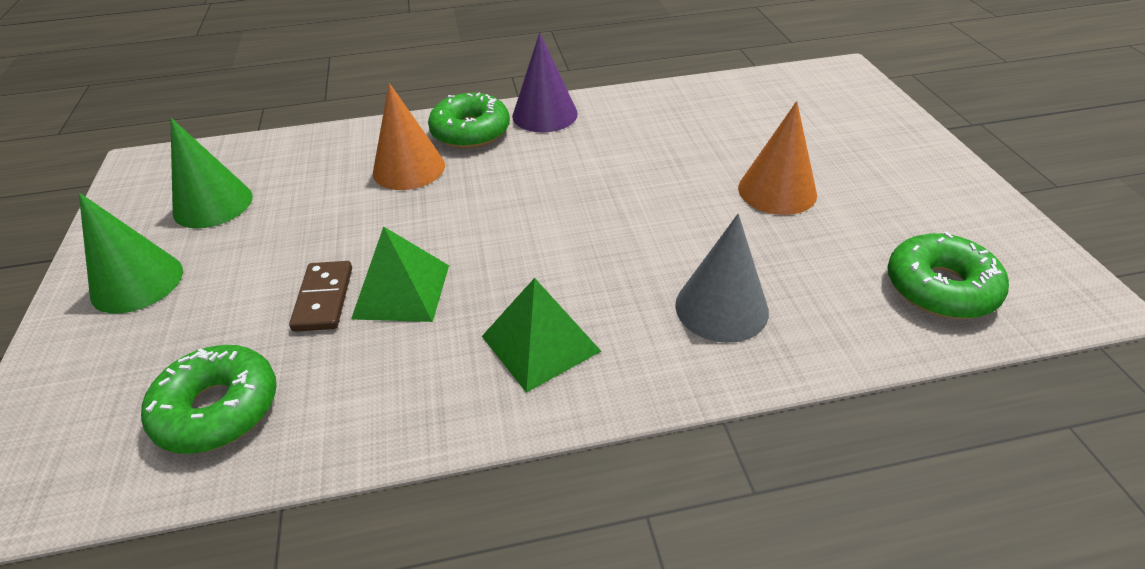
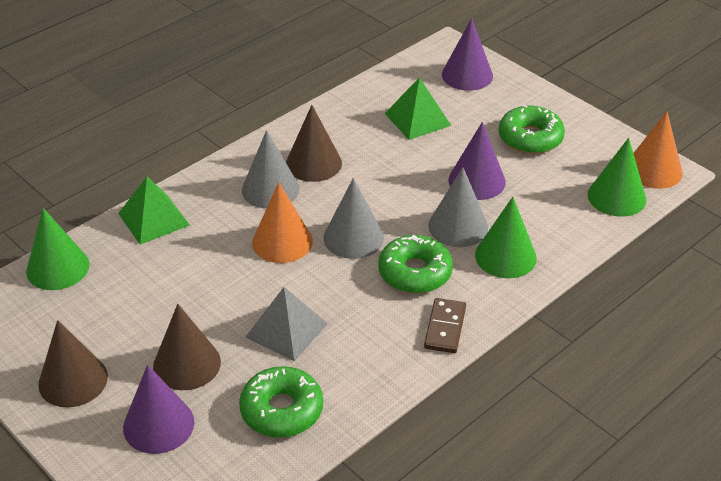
brown cone: none = 0 -> [38,320,108,407] [153,304,221,390] [286,105,342,182] = 3
green cone: [79,193,183,313] [170,118,253,228] = 2 -> [26,208,89,290] [475,197,537,278] [588,138,646,217] = 3
grey cone: [675,214,769,343] = 1 -> [242,130,299,209] [324,178,384,259] [428,167,488,247] = 3
grey pyramid: none = 0 -> [245,287,328,361] = 1
purple cone: [512,33,578,132] = 1 -> [123,365,194,454] [442,18,493,91] [448,122,506,200] = 3

